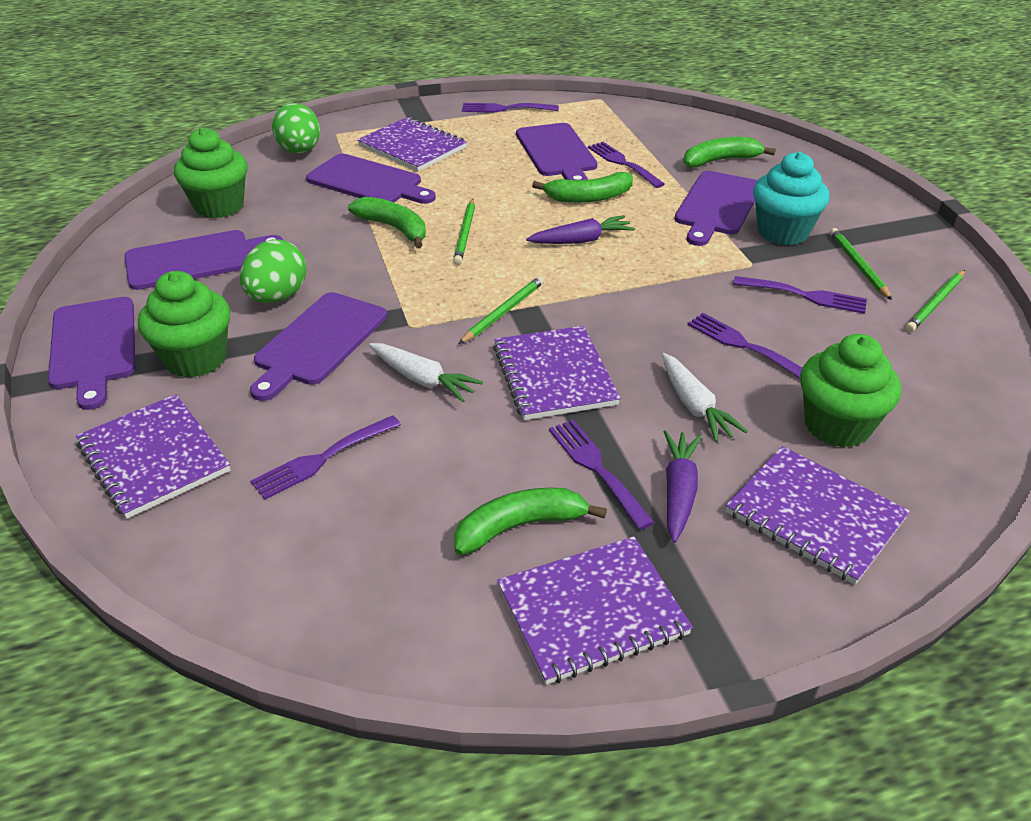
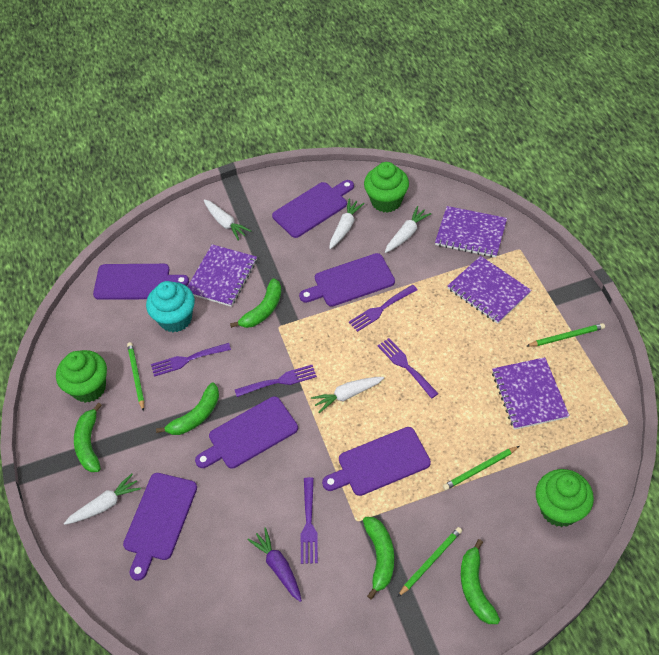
green banana: [348,197,426,248] [454,488,607,555] [532,172,633,203] [683,137,776,168] = 4 -> [74,403,102,472] [156,382,219,435] [230,278,282,328] [363,517,394,599] [461,539,500,624] = 5
green egg: [240,239,306,303] [272,103,320,154] = 2 -> none = 0
purple carrot: [526,215,635,244] [664,430,702,543] = 2 -> [247,528,302,602] = 1
purple fork: [250,415,401,500] [462,103,559,113] [549,420,655,530] [588,142,665,188] [687,313,802,379] [733,276,867,314] = 6 -> [151,343,231,377] [235,365,317,397] [301,477,318,564] [349,285,417,332] [377,338,439,399] = 5
purple notebook: [76,394,231,519] [357,117,467,171] [493,326,621,420] [497,536,693,685] [726,446,910,585] = 5 -> [187,244,257,307] [435,206,507,257] [448,256,531,324] [492,357,570,430] = 4
white carrot: [369,343,483,402] [662,353,748,442] = 2 -> [64,474,141,525] [204,199,251,241] [311,377,384,413] [329,199,365,249] [385,206,432,253] = 5

